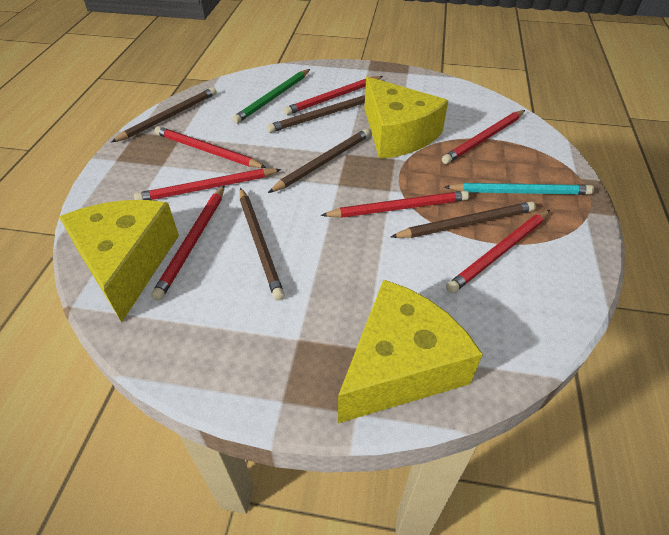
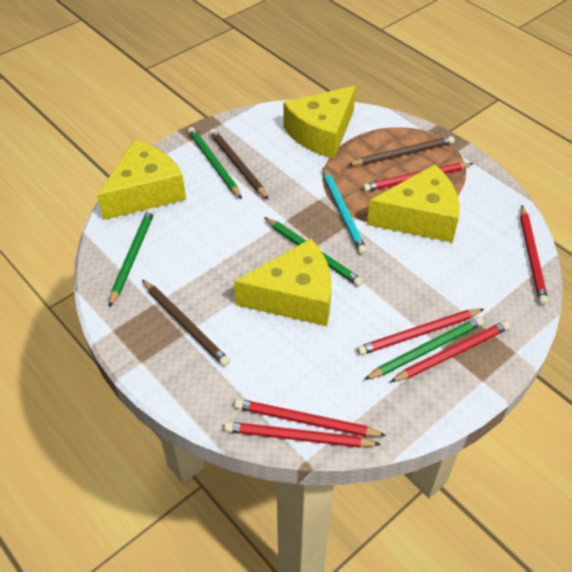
brown pencil: [111,87,217,142] [240,188,285,301] [267,95,365,133] [268,129,370,193] [391,201,536,238] = 5 -> [142,279,230,366] [209,129,269,200] [348,136,455,165] = 3
green pencil: [232,69,310,124] = 1 -> [109,208,155,307] [188,127,242,199] [264,217,363,286] [364,317,484,380] = 4
red pencil: [134,168,281,200] [151,185,225,301] [154,126,266,168] [284,76,383,115] [321,191,469,218] [442,110,525,164] [446,210,550,293] = 7 -> [224,422,381,448] [235,399,386,437] [357,309,484,355] [363,163,474,192] [390,321,510,382] [520,206,548,305] = 6
yellow cheese: [59,200,179,322] [338,279,483,423] [365,77,448,159] = 3 -> [97,140,186,220] [234,239,331,326] [283,86,356,159] [367,164,460,243] = 4

